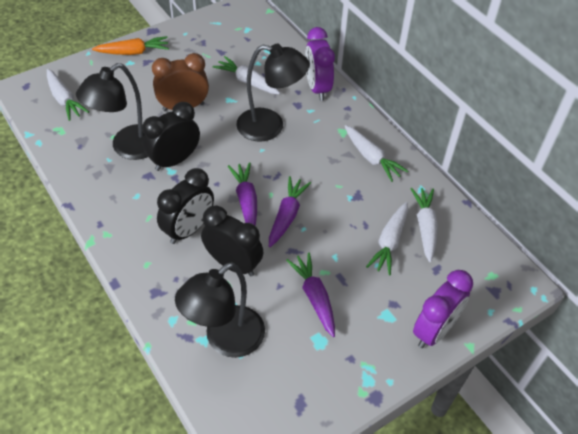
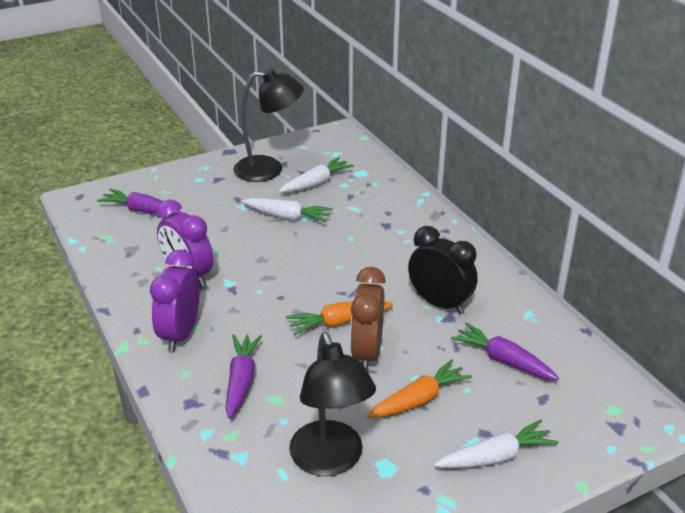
black clock: [143,102,200,171] [157,168,214,244] [201,205,263,276] = 3 -> [408,226,478,314] = 1
black lamp: [76,63,148,160] [175,262,265,358] [236,44,310,142] = 3 -> [233,69,304,182] [289,332,376,476] = 2
orange carrot: [92,36,169,55] = 1 -> [286,301,393,336] [367,359,472,418] = 2
white carrot: [47,69,89,121] [212,56,280,94] [345,125,408,182] [366,202,408,275] [411,188,438,262] = 5 -> [242,198,333,223] [279,157,354,193] [434,420,559,469] = 3

